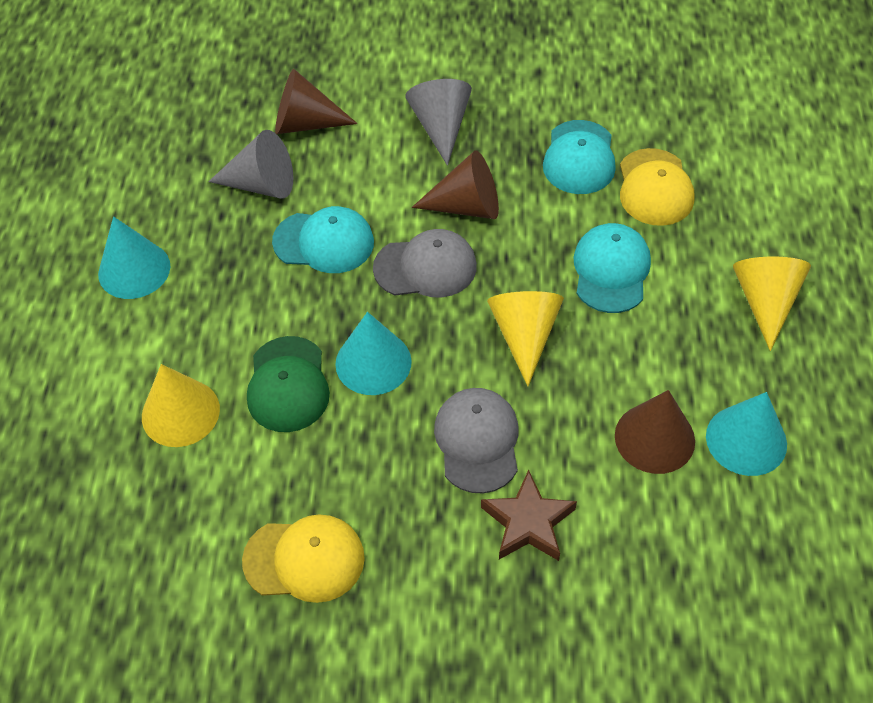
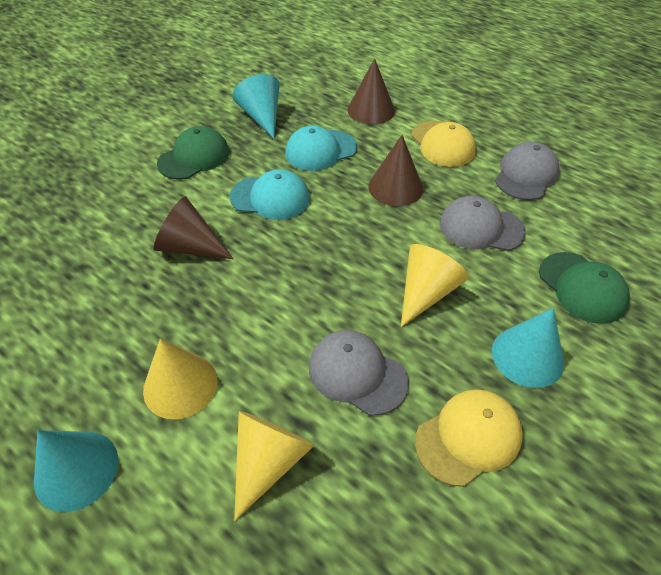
brown star: [481,470,577,561] = 1 -> none = 0
green cap: [247,336,330,432] = 1 -> [157,126,229,180] [539,252,630,324] = 2
grey cap: [373,229,477,297] [434,388,519,493] = 2 -> [309,330,409,416] [440,196,526,251] [495,142,560,200] = 3
grey cone: [209,130,293,199] [405,79,472,166] = 2 -> none = 0
turquoise cap: [272,206,374,273] [543,120,616,194] [573,223,651,313] = 3 -> [229,169,310,220] [285,126,357,171] = 2

